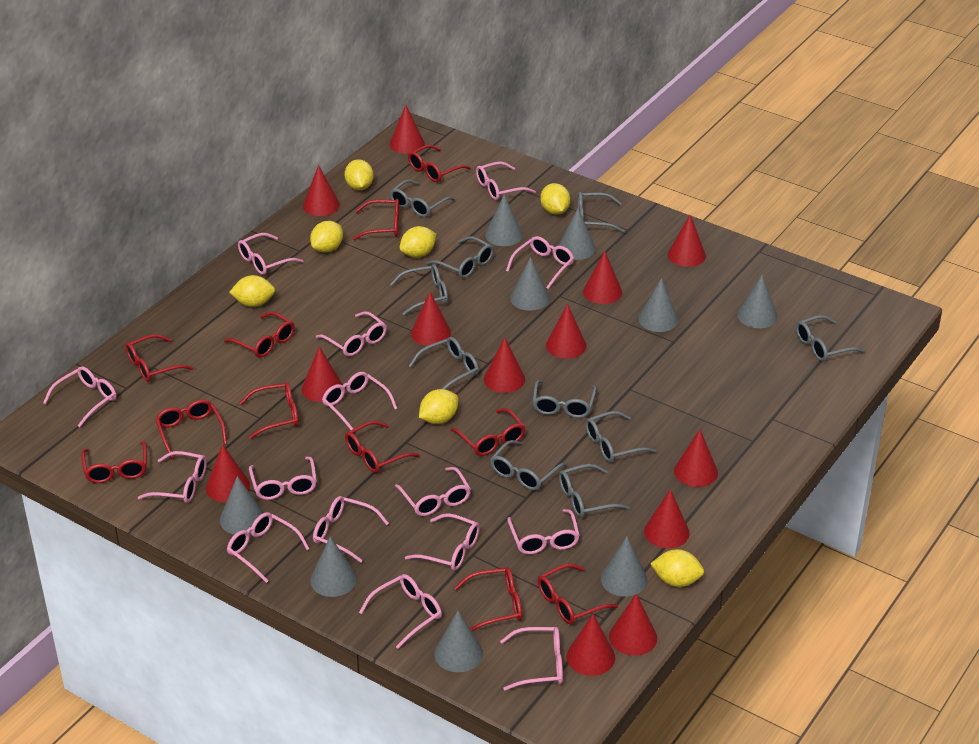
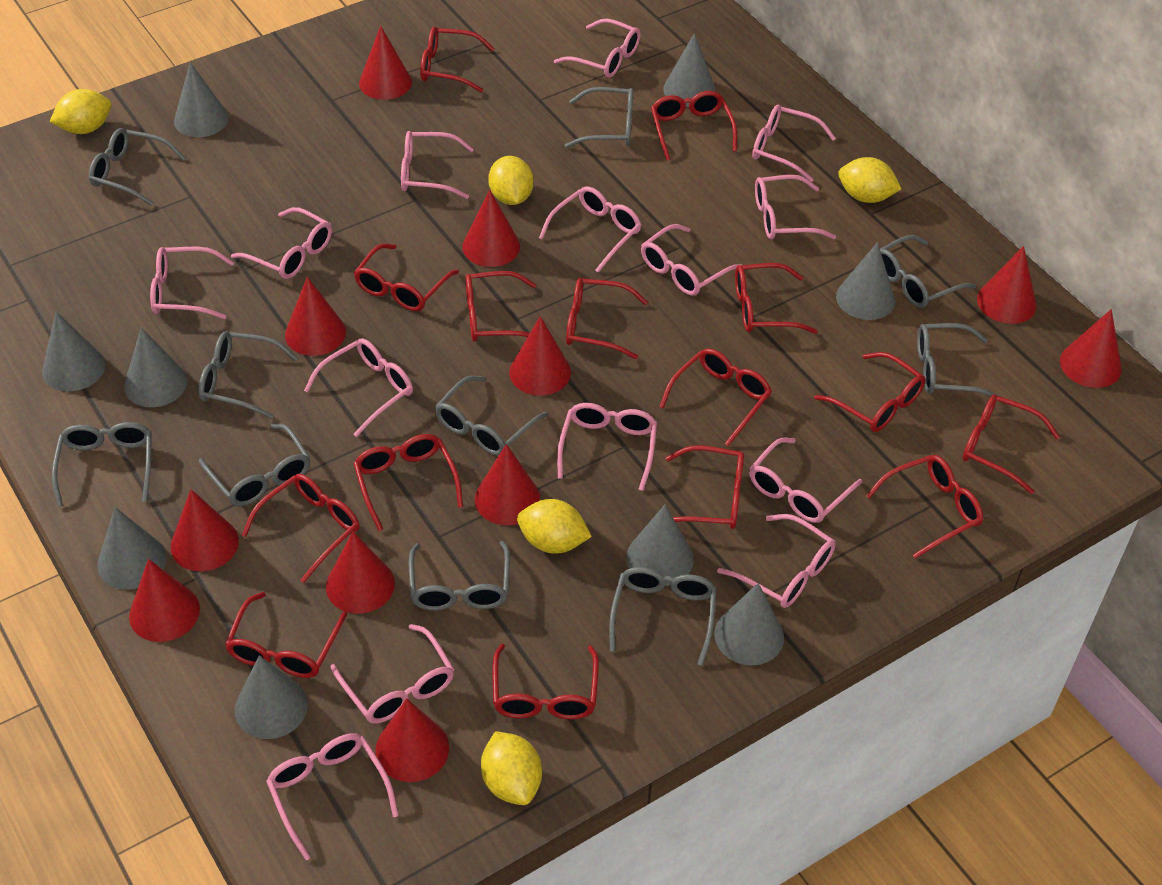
pink glasses: [43,366,116,427] [138,451,207,503] [227,512,309,583] [238,233,304,275] [249,457,317,500] [313,496,389,563] [316,311,387,356] [322,372,398,430] [359,574,442,649] [395,467,471,516] [405,513,480,571] [476,162,536,200] [500,627,563,691] [506,236,574,289] [507,509,580,554] = 15 -> [150,247,234,319] [231,207,332,279] [266,733,399,860] [304,338,413,437] [330,624,454,723] [401,131,474,199] [539,186,641,273] [554,19,641,78] [557,403,657,491] [641,224,738,296] [717,514,836,608] [750,437,862,523] [752,105,836,182] [755,175,836,239] = 14
red cone: [206,444,250,502] [301,346,343,402] [303,165,340,216] [390,105,425,154] [411,292,451,346] [484,337,525,393] [546,304,586,359] [567,614,615,676] [583,251,622,304] [609,594,657,656] [644,489,690,548] [668,215,706,267] [674,429,718,487] = 13 -> [129,559,200,642] [171,489,239,571] [285,277,346,356] [326,531,395,614] [359,26,412,100] [375,698,449,782] [462,189,520,267] [475,444,540,525] [509,316,571,396] [977,246,1036,324] [1060,309,1122,388] = 11
red glasses: [81,441,147,483] [125,334,194,382] [155,399,227,459] [224,312,295,358] [240,382,299,439] [345,421,420,473] [353,199,399,240] [408,145,471,182] [450,408,525,456] [454,568,522,631] [538,564,618,624] = 11 -> [225,592,347,678] [242,474,360,583] [353,434,463,531] [354,244,459,311] [420,26,495,92] [465,271,536,342] [492,644,599,719] [566,278,648,359] [651,91,737,160] [659,348,772,446] [666,445,744,529] [735,263,818,334] [814,352,925,432] [866,455,983,559] [962,394,1060,494] = 15
yellow lemon: [229,275,275,307] [310,221,343,252] [344,159,374,190] [400,226,436,257] [419,389,458,424] [540,183,570,215] [650,549,704,587] = 7 -> [50,89,111,134] [481,731,542,805] [488,156,534,205] [517,499,592,554] [838,157,901,203] = 5

